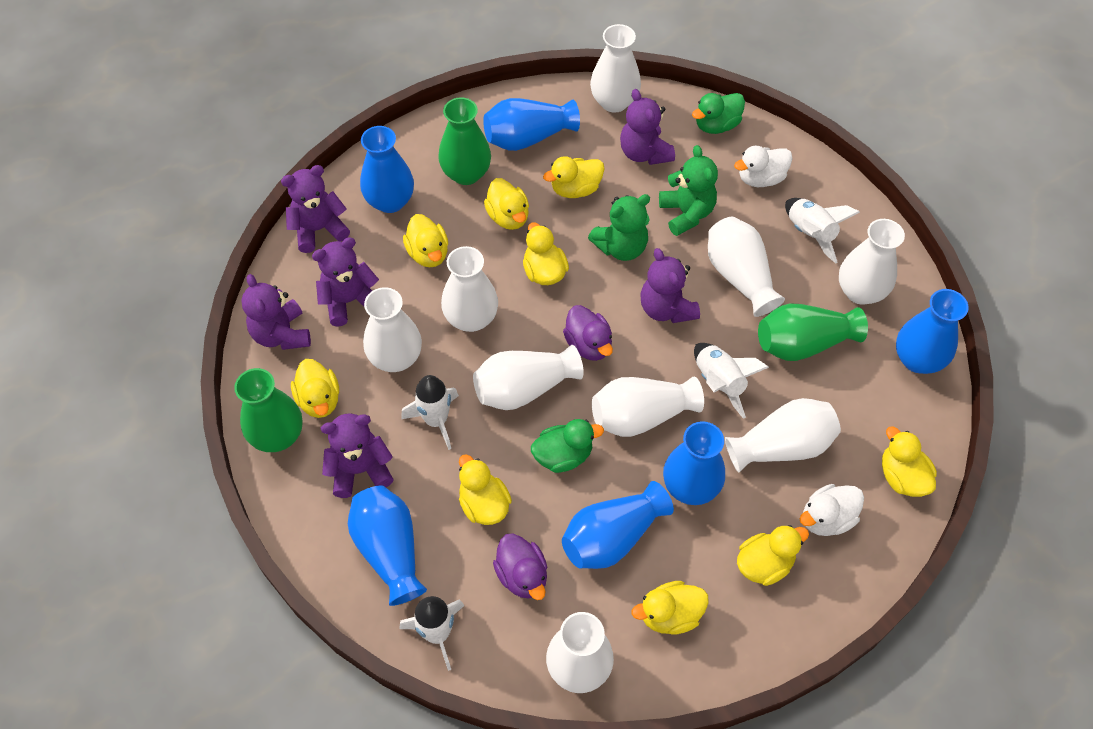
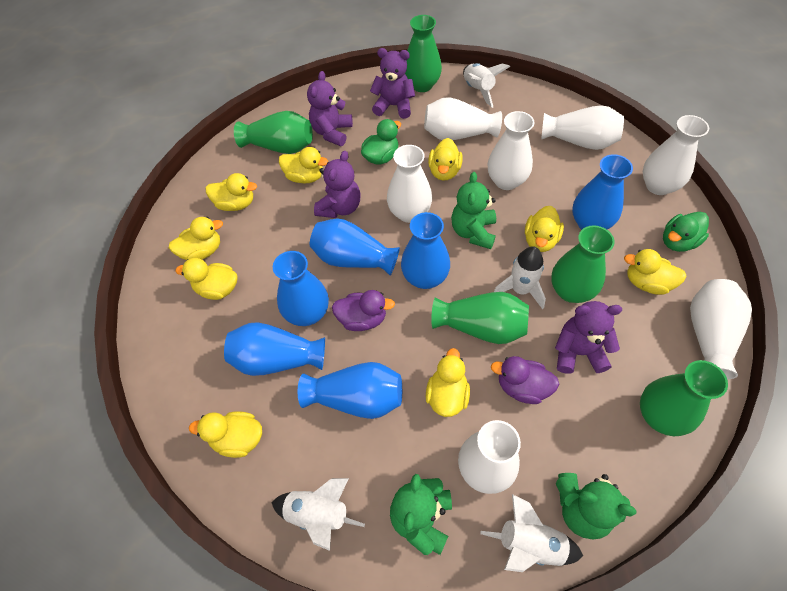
green teddy bear: [588,194,650,261] [659,145,718,236] = 2 -> [390,474,452,555] [451,172,496,249] [556,473,637,539] = 3
green vase: [234,368,303,452] [438,97,491,185] [758,303,868,361] = 3 -> [234,111,313,154] [405,15,442,92] [431,292,529,344] [551,225,615,303] [640,360,728,436] = 5
purple teddy bear: [241,274,311,350] [281,165,350,253] [312,237,379,327] [321,413,394,498] [620,89,675,165] [640,248,700,323] = 6 -> [307,71,353,146] [314,151,360,218] [370,48,415,119] [555,301,622,374] = 4
white duck: [734,146,793,187] [800,484,864,536] = 2 -> none = 0
white vase: [363,287,422,372] [441,246,498,332] [473,345,584,410] [546,612,614,693] [590,24,641,113] [592,377,704,437] [708,217,785,317] [725,398,841,472] [839,219,905,305] = 9 -> [387,145,432,223] [424,97,502,140] [458,420,521,494] [487,111,535,190] [541,105,624,150] [643,115,709,195] [690,279,752,379] = 7

